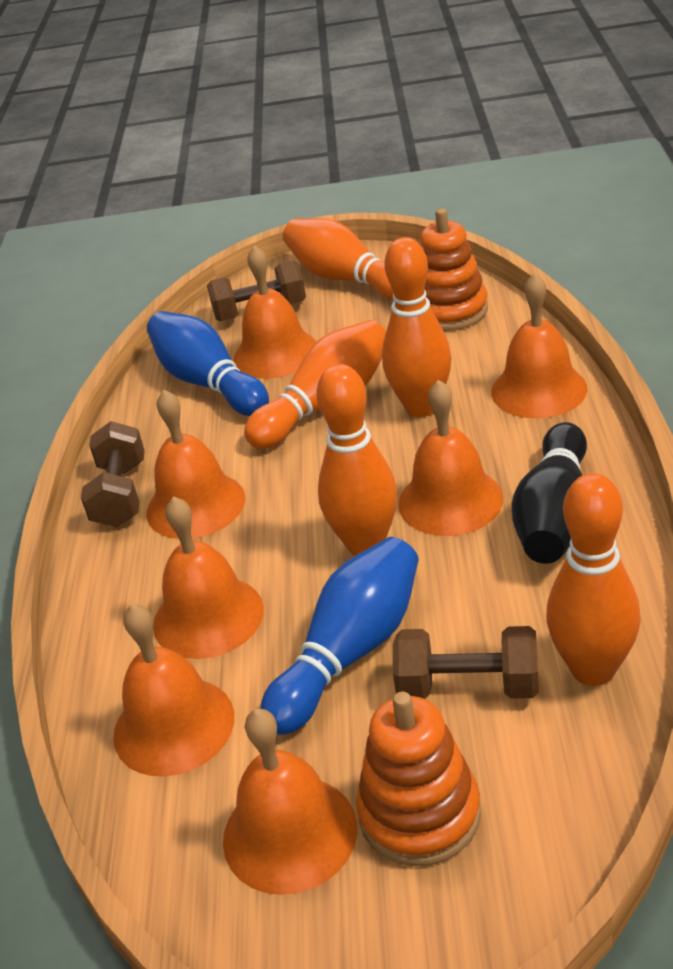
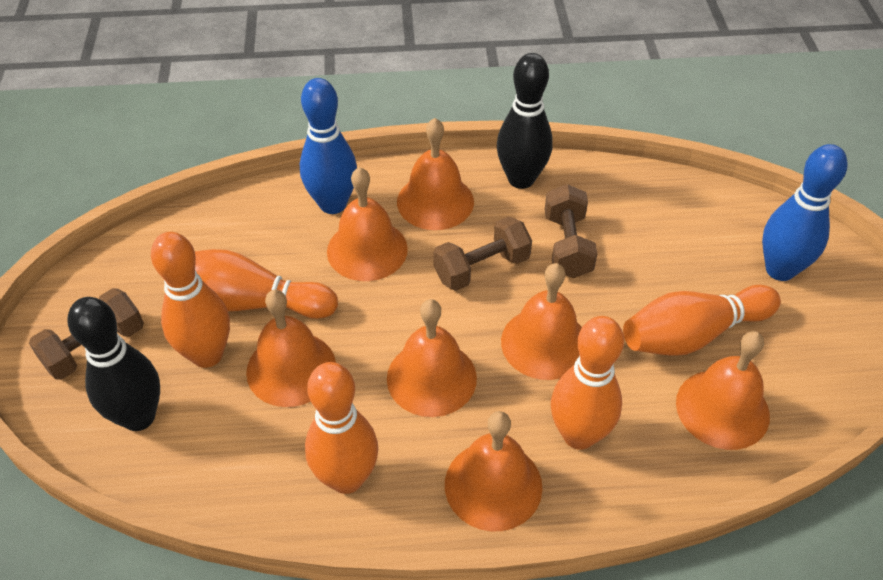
black bowling pin: [512,422,587,564] = 1 -> [67,297,160,431] [497,53,553,189] = 2
orange stacking toy: [356,692,481,866] [420,208,488,331] = 2 -> none = 0

